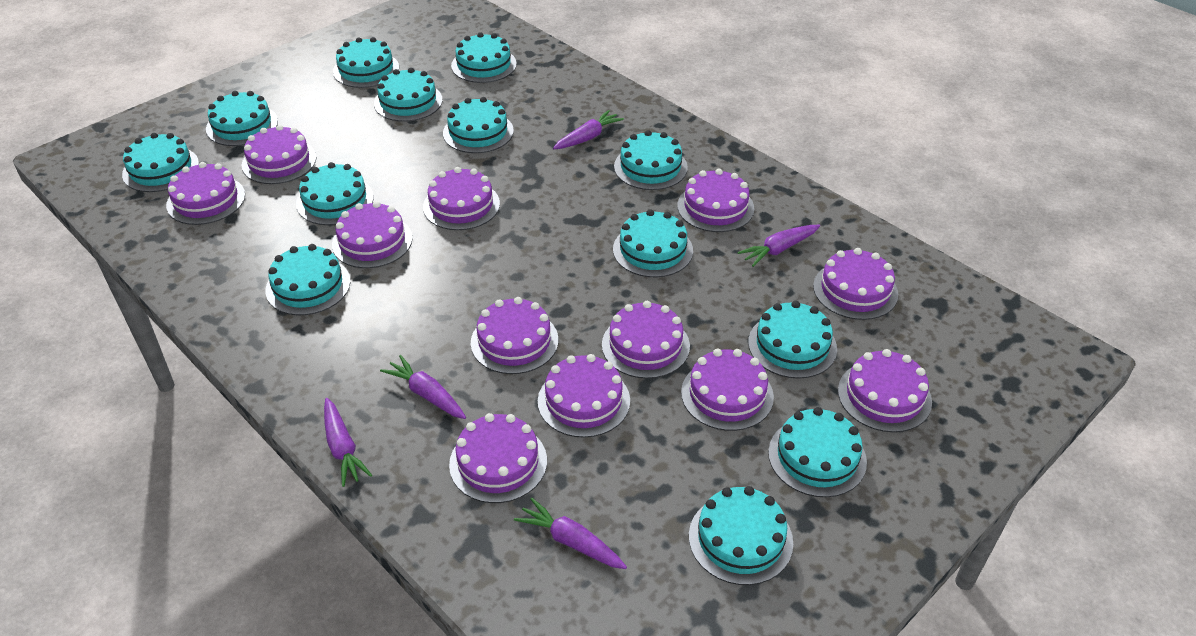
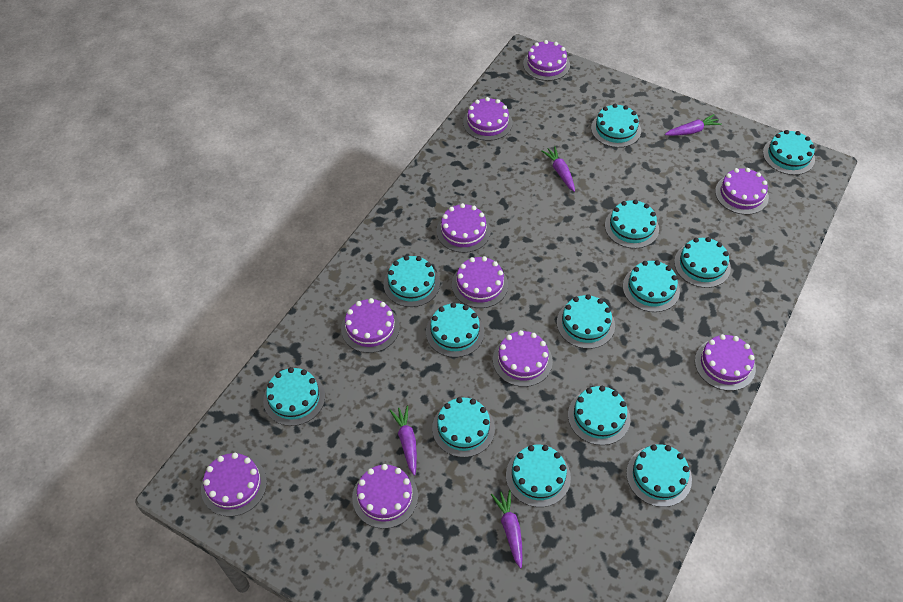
purple cake: [166,162,245,225] [242,125,317,184] [332,201,412,268] [423,167,500,230] [449,413,547,503] [471,297,558,374] [538,354,630,438] [602,301,690,379] [677,169,754,232] [681,349,774,431] [813,248,898,320] [838,349,932,432] = 12 -> [201,453,267,517] [341,298,400,353] [352,464,418,529] [436,203,491,253] [452,256,508,308] [463,97,512,141] [493,330,553,387] [523,40,570,81] [695,334,756,391] [715,168,769,215] = 10
purple carrot: [324,398,372,487] [380,355,466,419] [514,497,627,569] [553,110,624,149] [737,225,820,267] = 5 -> [389,406,417,476] [491,490,522,569] [541,146,575,192] [665,114,722,136] = 4

